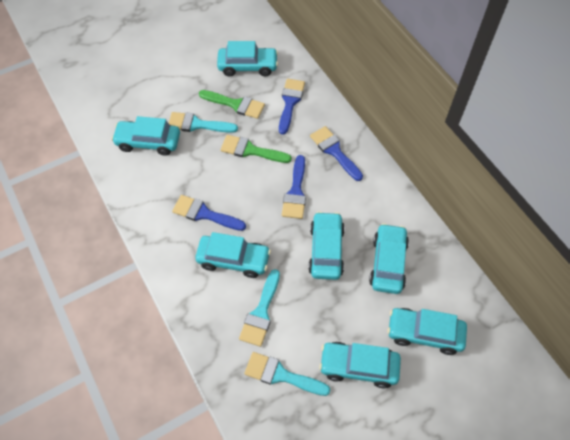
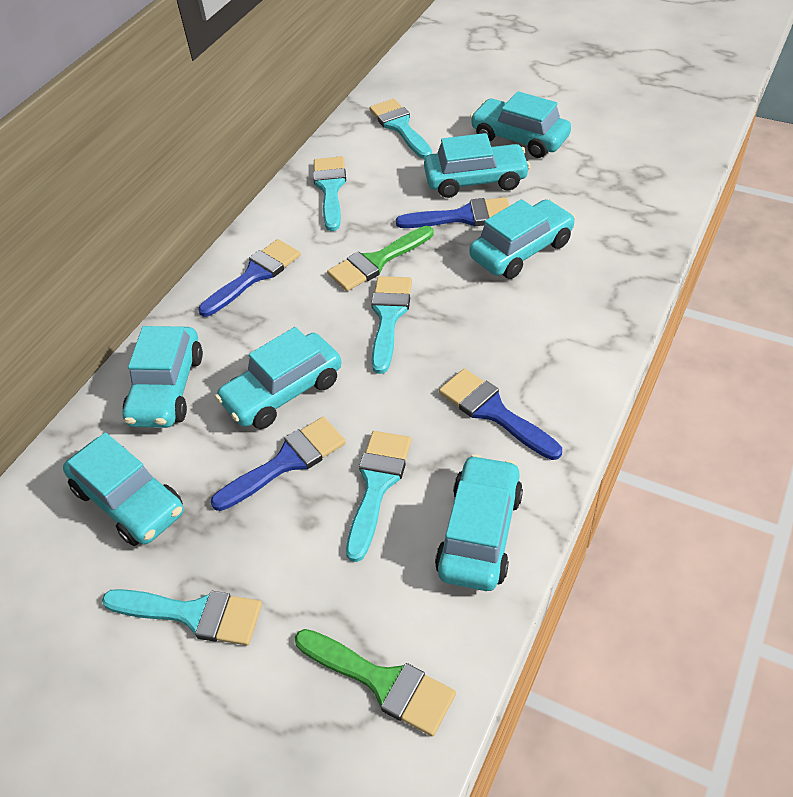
turquoise brush: [169,112,238,133] [239,269,280,347] [244,352,330,396] = 3 -> [102,589,262,646] [313,156,346,231] [346,431,411,562] [370,99,432,159] [371,276,412,374] = 5

